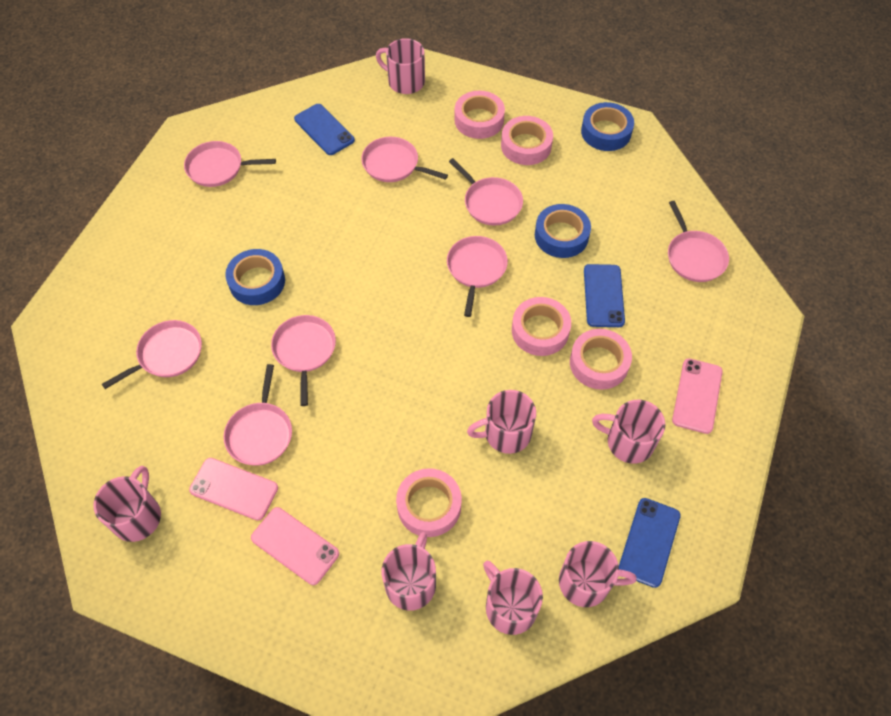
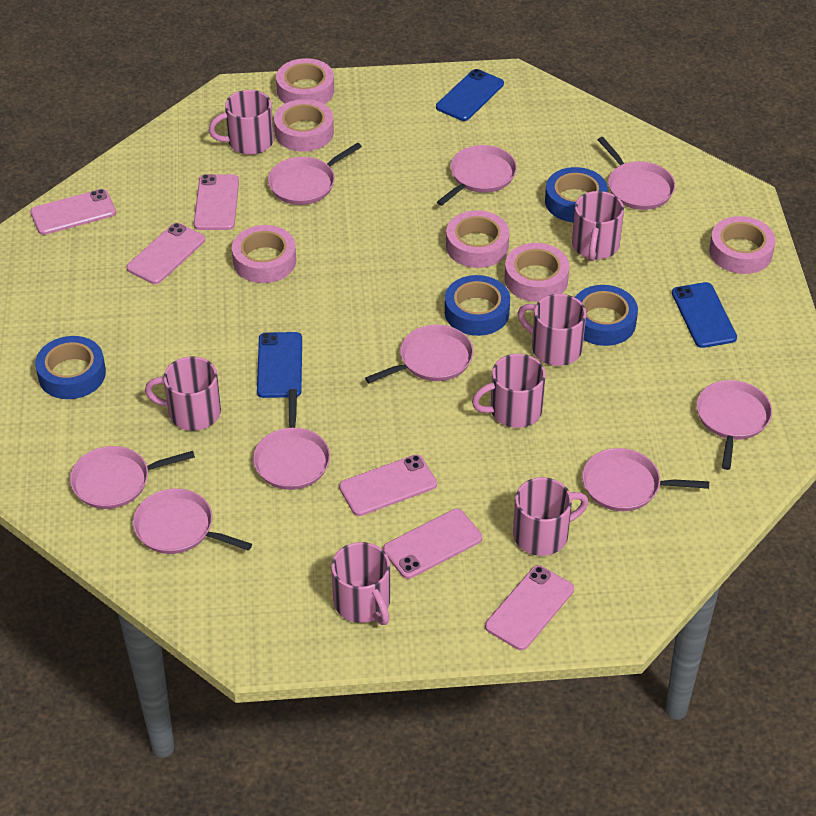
blue tape: [225,249,285,305] [535,204,591,258] [581,102,634,151] = 3 -> [35,336,106,399] [445,275,510,336] [545,167,608,223] [575,285,638,346] = 4
pink pan: [102,320,202,389] [184,141,276,187] [223,364,292,466] [271,315,336,406] [361,137,448,182] [447,236,508,317] [449,158,523,226] [668,201,729,282] = 8 -> [70,446,195,509] [133,488,252,554] [253,389,330,490] [268,143,362,205] [365,325,473,383] [437,145,517,206] [582,448,709,511] [598,137,675,210] [696,380,772,470] = 9
pink phone: [189,458,278,521] [251,507,339,585] [672,358,723,434] = 3 -> [30,189,116,235] [126,223,205,284] [194,174,239,230] [339,455,437,516] [383,509,482,579] [485,565,574,650] = 6
pink tape: [396,468,462,537] [454,91,505,139] [501,116,553,165] [512,297,571,356] [570,329,632,390] = 5 -> [232,225,296,283] [274,99,334,151] [276,58,334,104] [446,210,509,268] [504,243,570,302] [709,216,775,274] = 6

